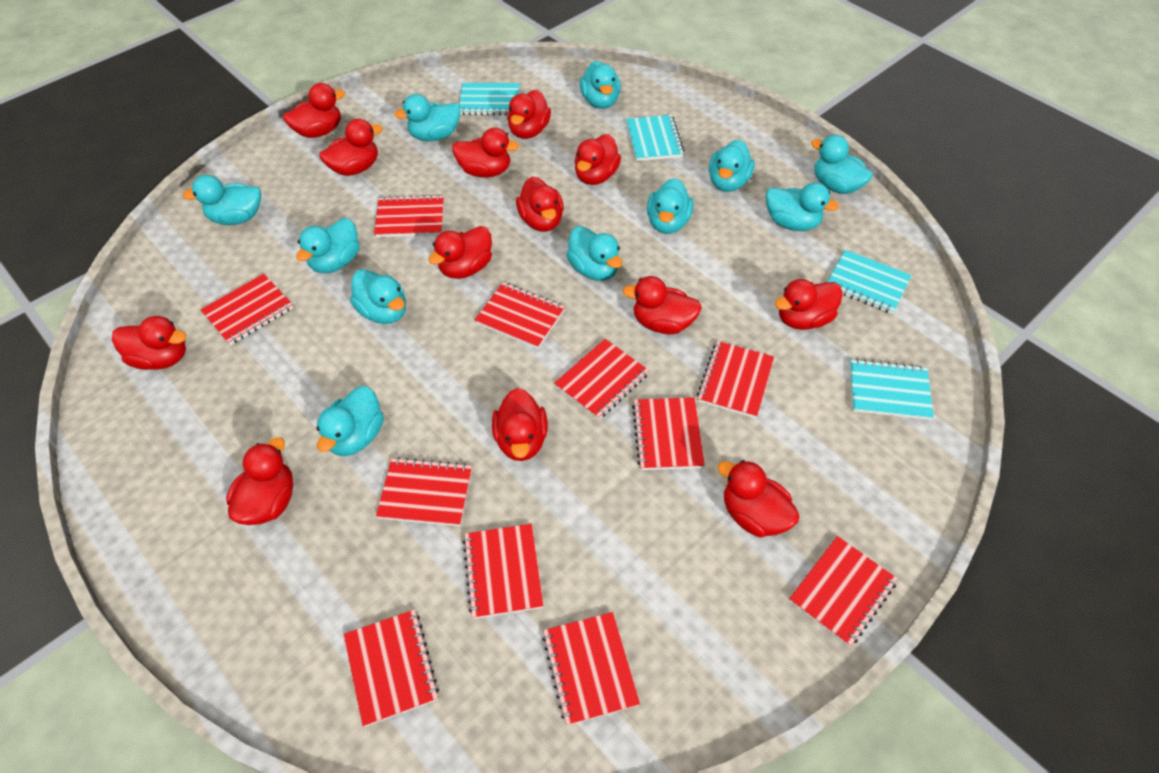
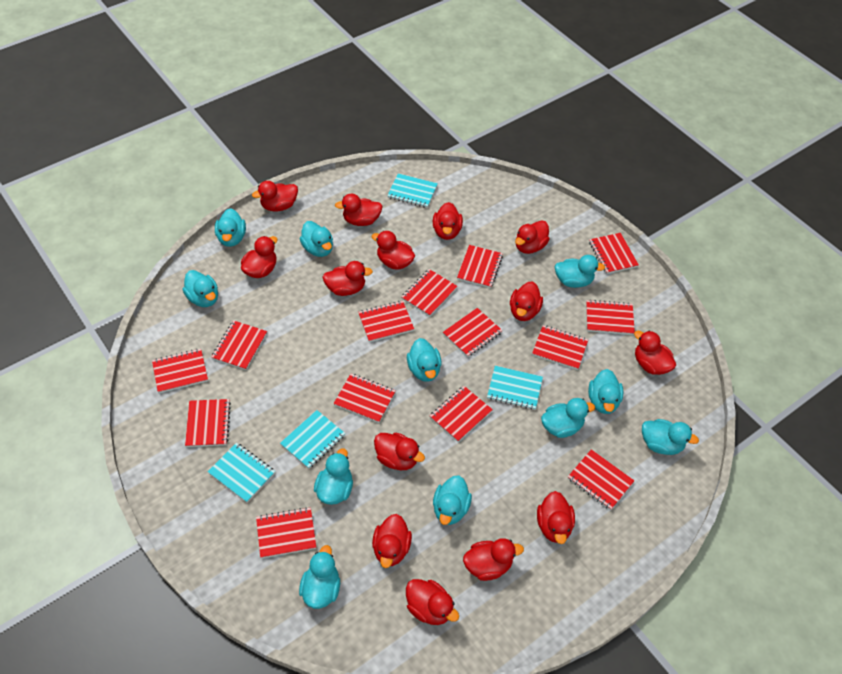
red duck: [112,316,186,370] [226,437,293,525] [283,83,345,138] [320,119,383,176] [428,226,492,279] [452,128,519,177] [492,388,548,461] [507,90,551,139] [516,177,564,232] [574,134,621,185] [622,276,702,334] [718,460,800,537] [775,279,843,330] = 13 -> [241,236,278,278] [252,181,298,212] [322,261,373,296] [335,194,382,226] [372,231,415,270] [372,514,412,568] [374,433,425,470] [406,579,459,625] [433,202,463,240] [463,538,524,581] [510,281,543,321] [515,220,550,254] [537,491,575,544] [634,331,676,375] = 14
red notebook: [200,274,293,345] [344,609,439,727] [374,195,444,237] [376,457,472,526] [463,524,543,619] [475,282,565,349] [542,612,640,725] [554,339,649,420] [632,397,705,470] [697,341,774,418] [789,536,898,647] = 11 -> [152,349,208,393] [185,399,231,447] [211,320,267,370] [256,507,316,558] [334,374,395,423] [358,301,414,342] [401,269,458,316] [430,386,493,442] [443,308,503,357] [457,245,503,288] [532,325,588,370] [568,449,634,510] [586,300,635,335] [589,233,639,274] = 14

